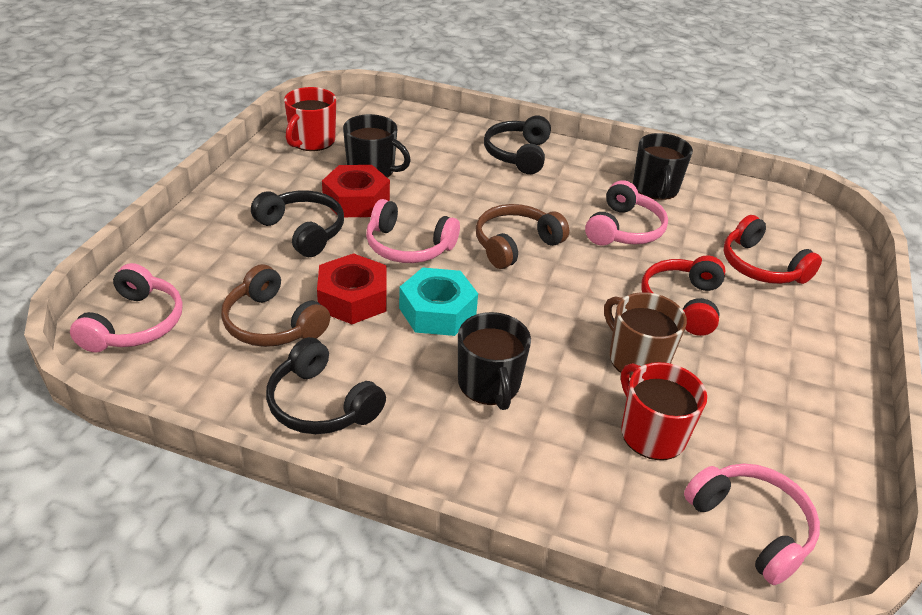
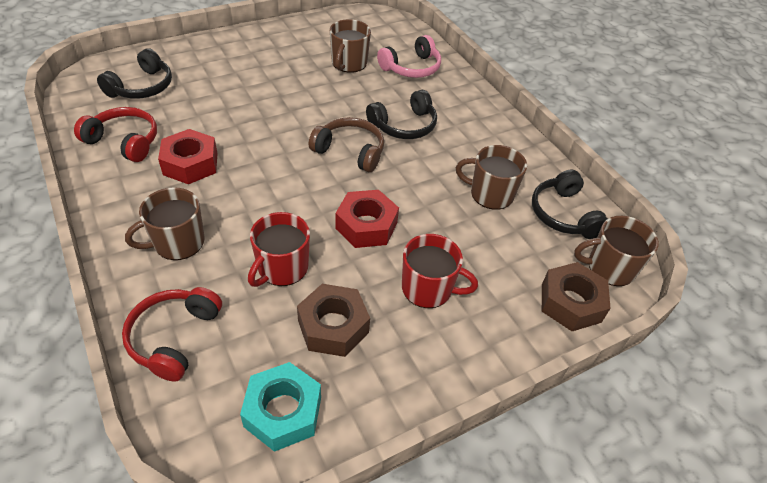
black mug: [343,114,411,178] [458,312,531,410] [633,133,693,200] = 3 -> none = 0
brown headphones: [221,264,330,347] [476,204,569,269] = 2 -> [309,117,384,172] = 1
brown mug: [604,292,687,378] = 1 -> [125,187,204,260] [330,19,371,73] [456,145,527,210] [574,216,659,286] = 4
brown nut: none = 0 -> [297,284,370,357] [542,262,611,331] = 2
pink headphones: [70,263,183,353] [366,199,460,263] [585,180,668,245] [684,464,820,585] = 4 -> [377,35,441,78] = 1

